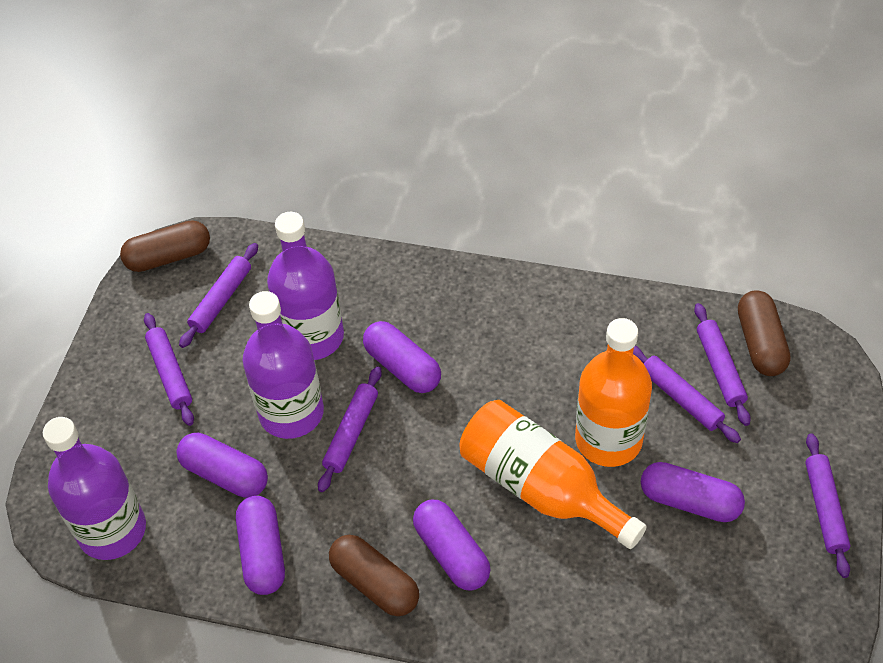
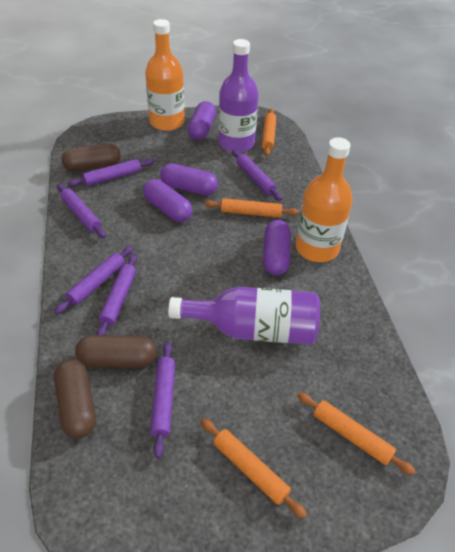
orange rolling pin: none = 0 -> [201,418,307,519] [205,198,299,218] [262,108,276,156] [297,392,416,475] = 4
purple bottle: [43,417,146,560] [243,291,324,439] [267,212,344,360] = 3 -> [168,287,320,345] [218,39,259,153] = 2
purple capsule: [176,433,268,498] [236,496,285,595] [363,321,441,393] [413,500,491,591] [641,462,745,522] = 5 -> [143,179,192,222] [160,163,218,196] [188,101,216,140] [263,220,290,275] = 4

